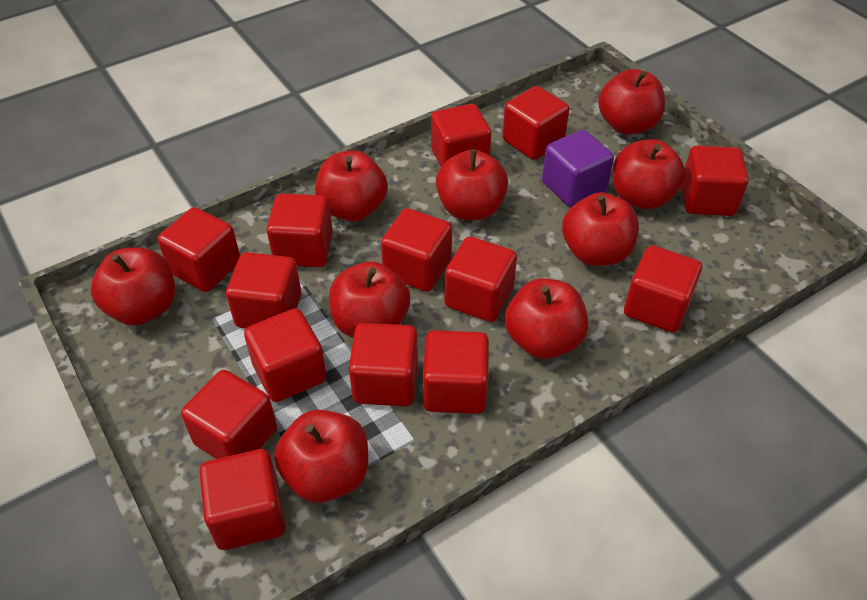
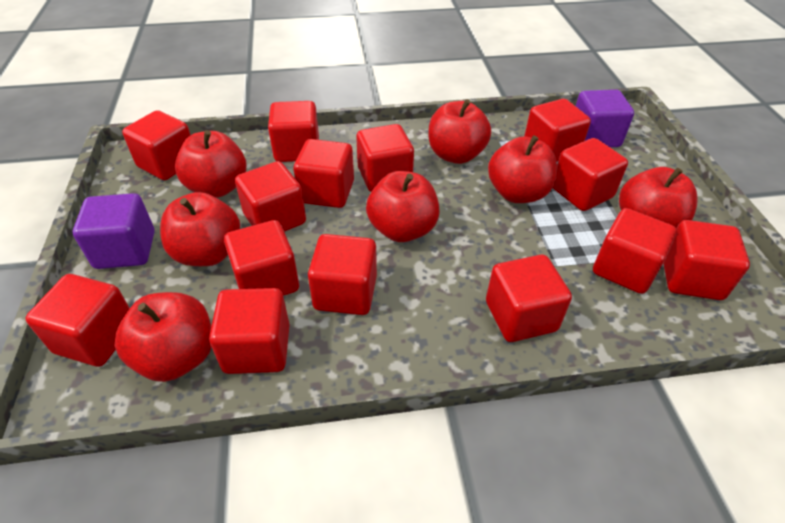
purple cube: [542,130,614,207] = 1 -> [73,193,155,269] [576,89,634,148] = 2
red apple: [91,247,175,325] [274,410,368,503] [315,150,388,221] [329,261,410,338] [436,149,508,220] [505,278,588,359] [562,192,639,266] [598,69,665,134] [613,139,686,209] = 9 -> [115,292,211,382] [160,192,240,266] [175,130,247,198] [366,171,440,242] [429,99,491,164] [488,135,557,203] [619,167,697,228] = 7

